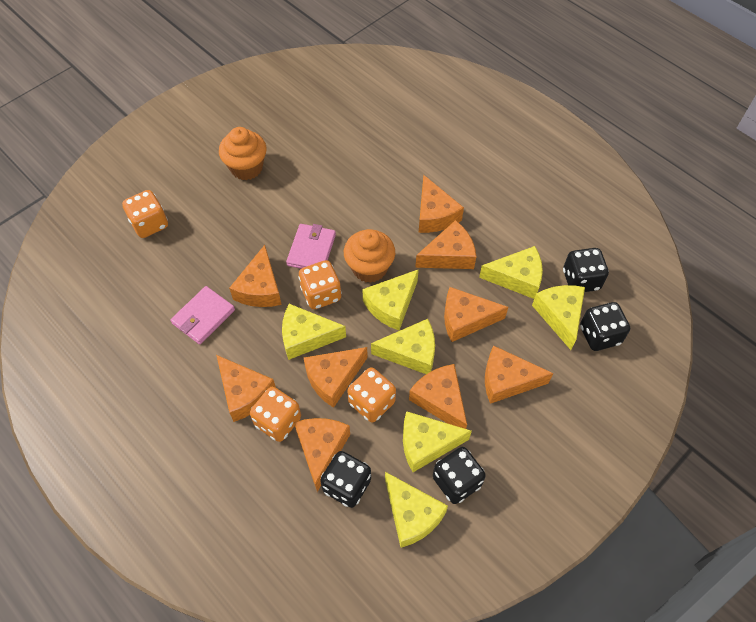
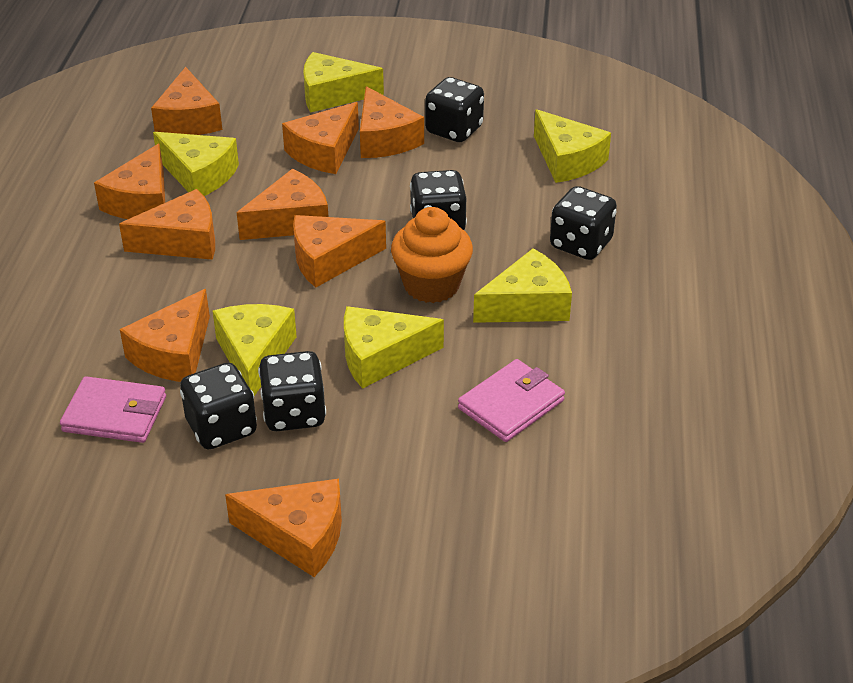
black dice: [320,451,371,508] [433,447,486,504] [563,248,609,292] [580,302,630,351] = 4 -> [180,363,257,450] [258,351,326,431] [410,170,467,230] [425,77,484,142] [550,186,617,260] = 5
orange cupcake: [219,127,267,180] [344,229,395,283] = 2 -> [391,207,473,303] = 1
orange dice: [122,190,168,238] [250,387,301,442] [299,260,342,309] [347,367,396,423] = 4 -> none = 0
yellow cheese: [282,304,346,360] [362,269,419,330] [371,319,435,374] [385,472,448,548] [403,411,472,472] [479,246,543,299] [532,285,585,350] = 7 -> [153,132,239,196] [213,304,297,396] [303,52,384,113] [344,306,444,389] [473,248,572,323] [534,109,611,183] = 6

